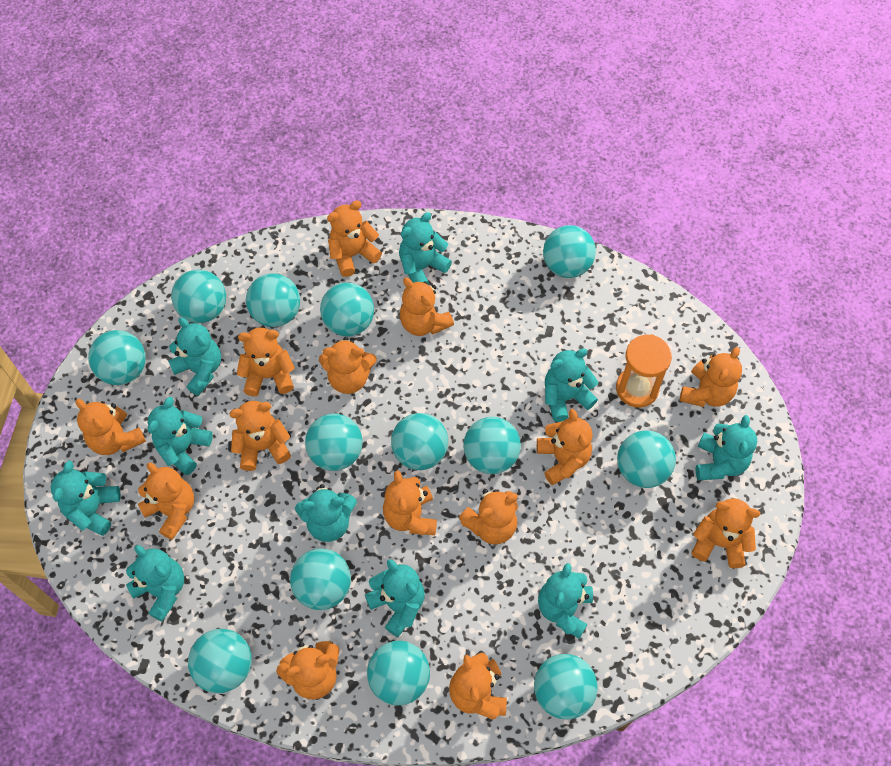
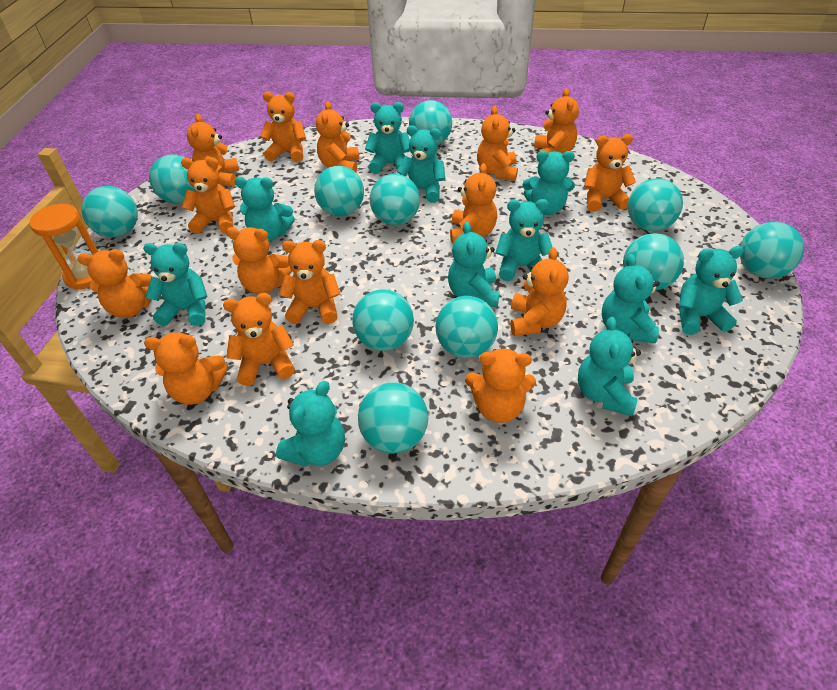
orange teddy bear: [76,399,146,455] [138,463,194,540] [229,401,291,471] [237,328,295,397] [276,641,339,699] [319,337,377,394] [327,201,382,277] [383,471,437,535] [400,278,454,336] [449,653,507,719] [459,489,518,544] [537,409,592,485] [680,347,742,407] [692,498,760,568] = 14 -> [77,249,152,318] [144,332,228,405] [181,157,235,234] [187,114,239,187] [223,293,295,386] [226,227,292,294] [260,92,306,162] [279,240,340,324] [316,101,359,172] [450,163,497,243] [465,348,536,423] [477,106,518,181] [511,247,569,336] [534,88,579,154] [584,134,636,212] = 15
turquoise ball: [88,330,146,385] [171,270,226,323] [188,629,252,693] [246,273,300,327] [290,548,351,610] [305,413,363,471] [320,283,374,337] [367,640,430,706] [391,413,448,470] [463,417,521,474] [534,654,598,719] [543,225,596,278] [617,430,676,488] = 13 -> [82,186,138,238] [149,154,195,204] [314,166,364,216] [352,289,414,351] [358,382,428,454] [370,174,420,225] [409,100,452,145] [436,296,498,358] [623,233,684,290] [628,178,683,231] [740,222,804,279] = 11
turquoise teddy bear: [51,461,121,536] [126,545,184,622] [148,397,213,475] [168,317,221,396] [295,484,357,542] [365,559,425,637] [399,212,452,285] [538,563,593,639] [545,348,598,422] [696,415,757,480] = 10 -> [143,243,208,326] [235,177,295,241] [276,381,345,467] [365,102,410,174] [397,125,445,203] [448,222,500,307] [495,199,553,281] [523,151,575,215] [578,317,641,416] [602,254,660,343] [679,246,744,335] = 11

